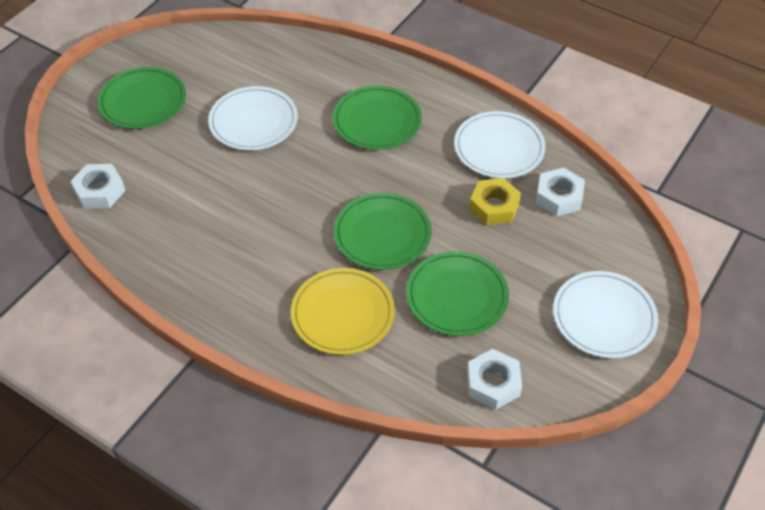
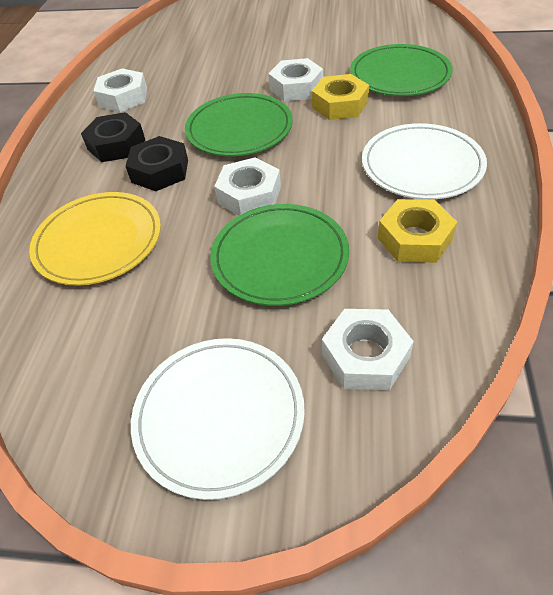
black nut: none = 0 -> [81,112,145,162] [126,136,188,191] = 2
green plate: [97,67,186,129] [333,86,422,150] [334,193,432,270] [406,251,509,336] = 4 -> [185,93,293,156] [210,204,349,306] [350,44,453,96] = 3
white nut: [71,164,125,209] [467,349,522,410] [536,168,585,216] = 3 -> [94,68,147,112] [214,157,281,216] [268,58,323,101] [322,309,414,390] = 4
white plate: [208,86,298,151] [454,111,546,178] [553,271,659,358] = 3 -> [131,338,305,500] [362,123,487,200] = 2
yellow nut: [469,178,521,225] = 1 -> [312,74,369,120] [378,199,457,263] = 2

